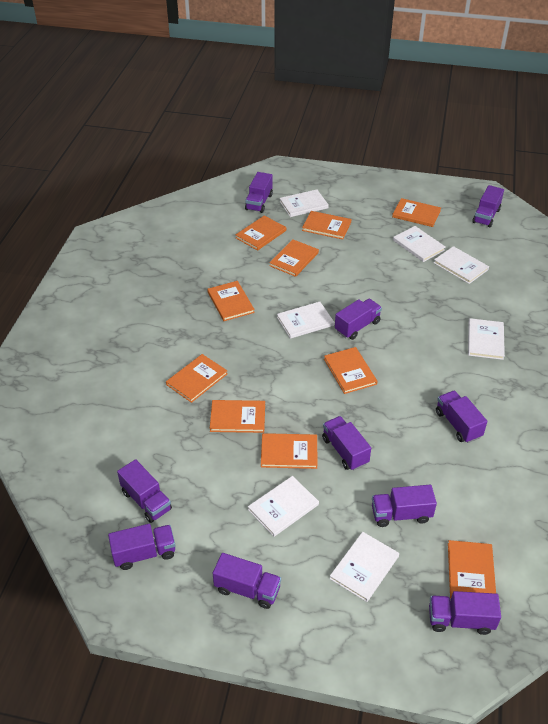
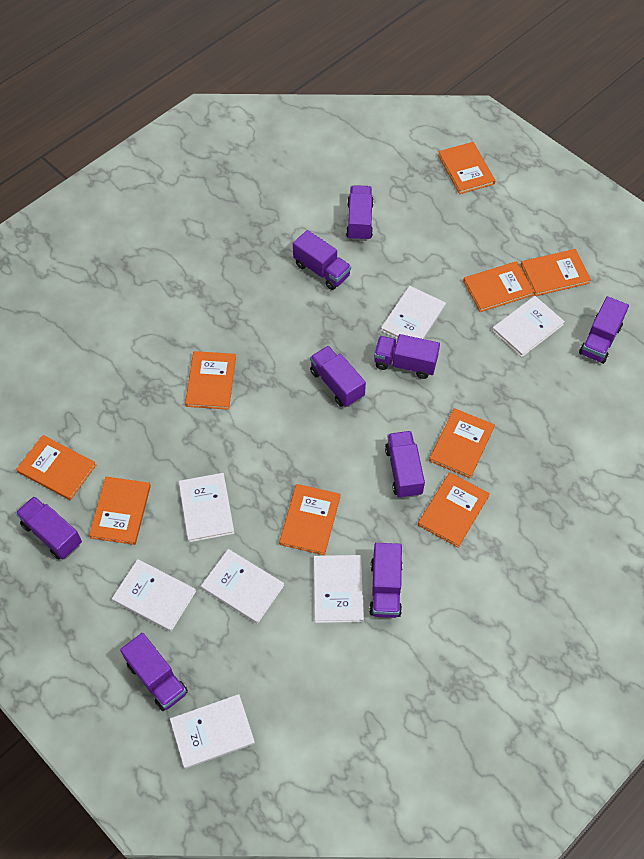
orange book: [166,354,228,403] [207,281,255,321] [210,400,265,433] [236,215,286,251] [261,433,318,469] [269,239,319,277] [302,211,351,239] [324,347,378,394] [392,198,441,227] [448,540,496,599] = 10 -> [16,435,96,500] [89,477,151,545] [185,351,236,410] [279,484,341,555] [418,472,490,548] [429,408,495,479] [438,142,496,194] [463,261,534,312] [521,249,591,296] = 9
purple truck: [108,524,175,570] [117,459,172,523] [213,553,281,609] [245,172,273,213] [322,416,371,471] [335,299,382,340] [372,485,437,527] [429,591,501,635] [436,391,488,443] [473,185,504,227] = 10 -> [16,496,82,560] [120,633,188,711] [293,230,351,290] [310,346,366,407] [346,185,374,241] [369,543,403,618] [374,334,440,379] [385,431,425,498] [579,296,629,364] = 9

